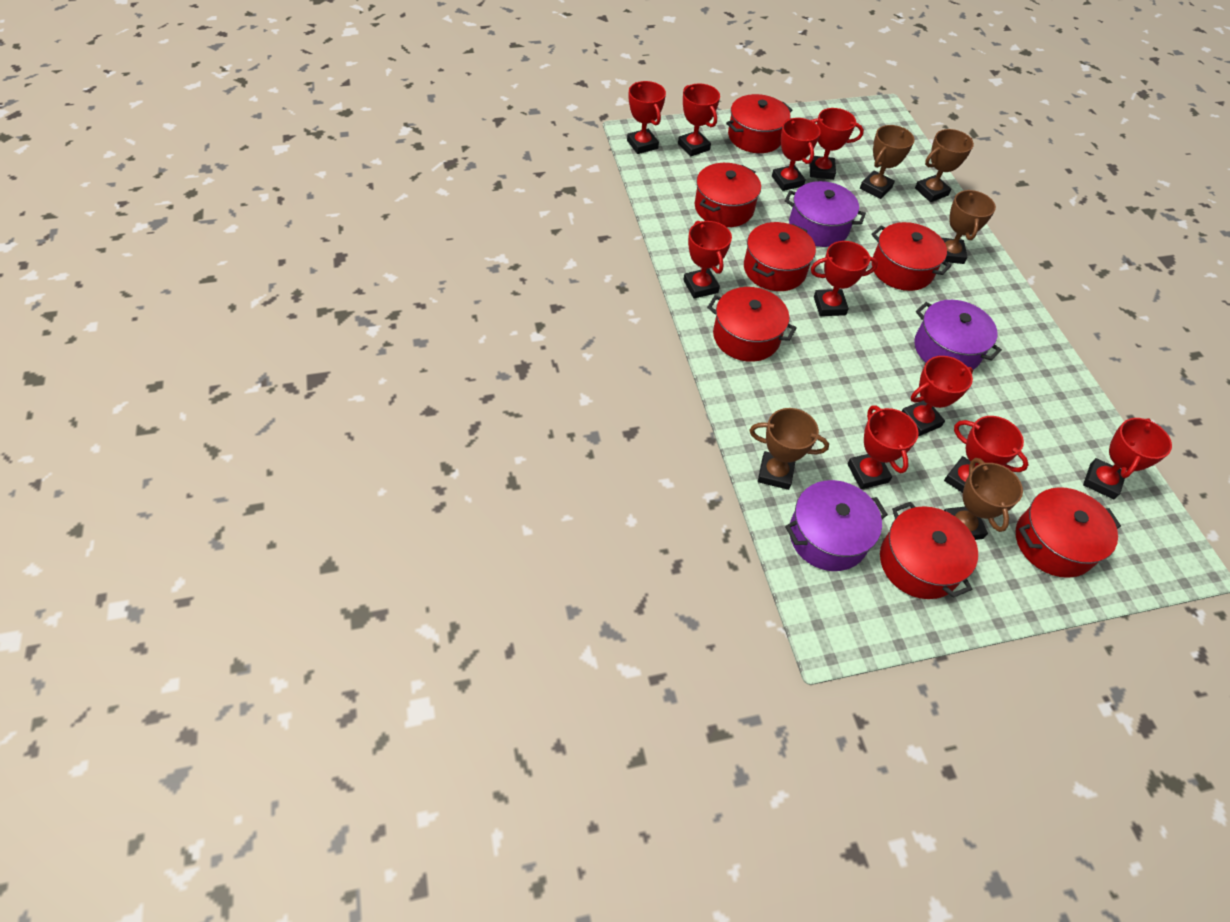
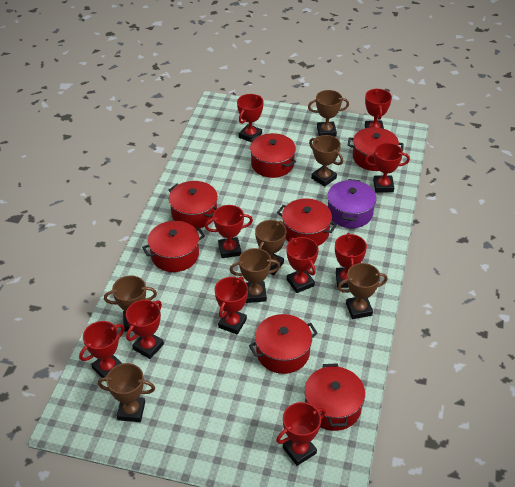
brown trophy: [749,408,829,490] [860,125,915,199] [915,129,974,202] [942,190,996,264] [944,458,1023,540] = 5 -> [98,363,155,422] [104,276,157,332] [229,248,281,303] [255,220,287,275] [308,90,349,137] [309,135,343,187] [338,263,388,319] = 7
purple pot: [785,181,866,247] [785,480,888,571] [914,300,1002,370] = 3 -> [328,179,377,228] = 1

